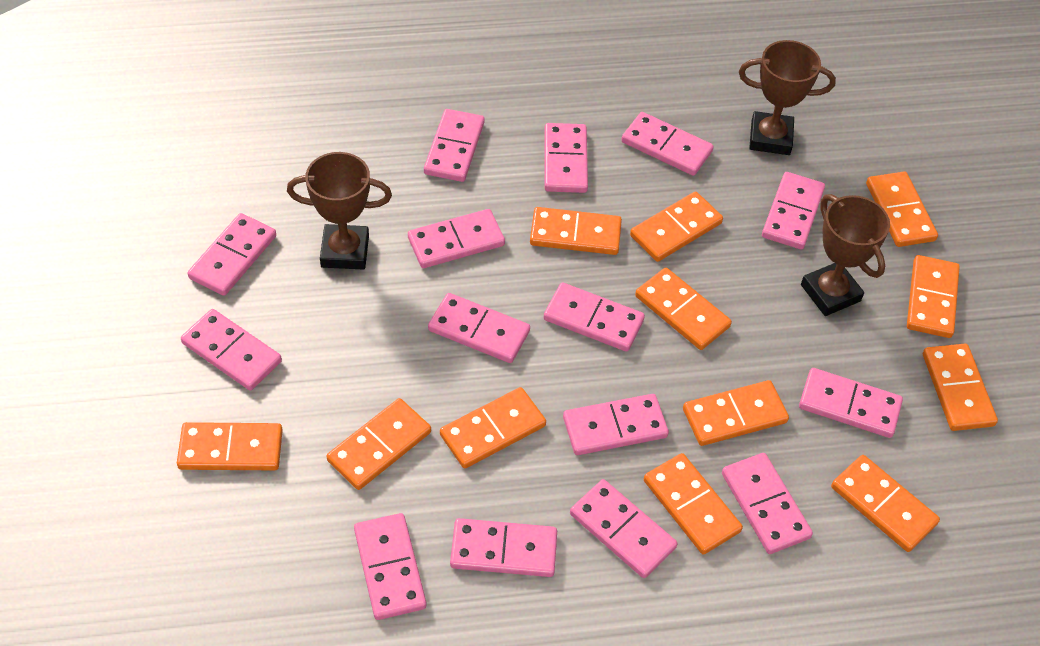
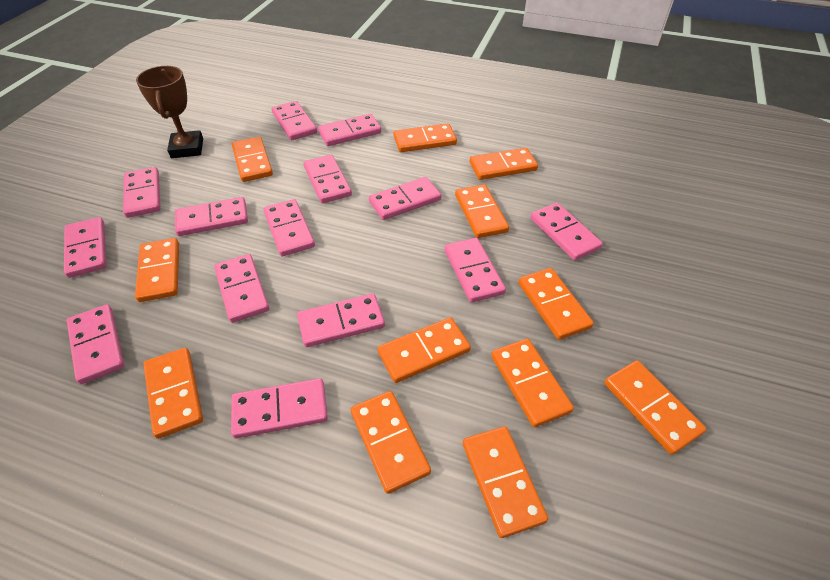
brown trophy: [287,152,392,270] [739,40,836,155] [801,194,890,316] = 3 -> [136,66,203,158] = 1
pink domino: [181,309,282,390] [188,213,276,296] [354,513,426,620] [408,209,505,268] [424,109,484,182] [428,293,530,363] [450,518,557,577] [543,282,645,352] [544,123,588,193] [563,394,669,455] [570,479,677,578] [621,112,714,176] [722,453,813,554] [762,172,825,250] [799,368,903,438] = 15 -> [64,217,107,278] [67,304,125,384] [123,167,161,218] [175,197,248,236] [214,254,269,323] [231,378,328,438] [263,199,315,256] [272,101,317,140] [297,294,385,347] [303,155,352,203] [318,114,381,146] [369,177,441,220] [444,238,506,302] [530,203,603,261] = 14

